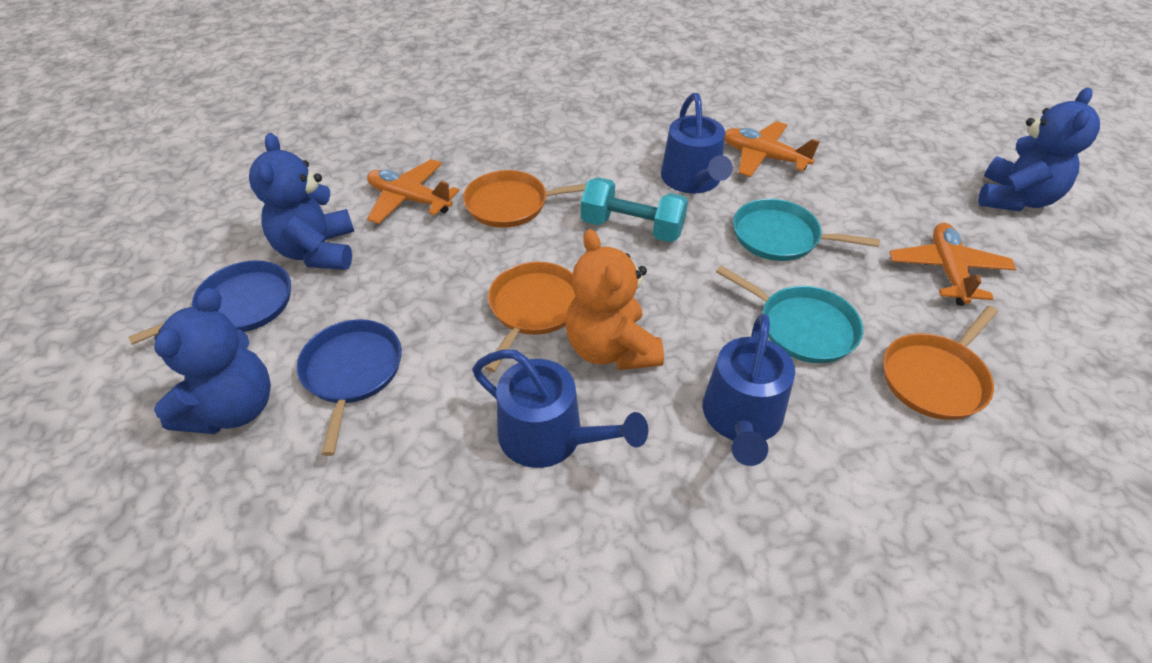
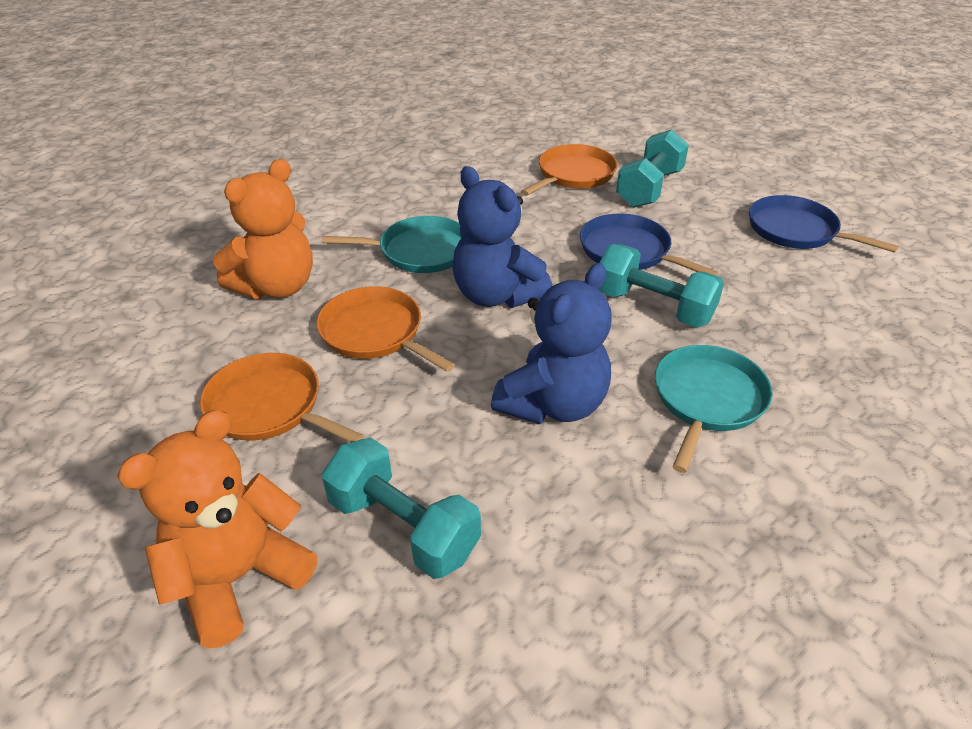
blue teddy bear: [154,288,271,434] [249,133,354,270] [978,87,1100,212] = 3 -> [452,166,552,308] [491,263,612,424] = 2
blue watering can: [472,349,648,468] [661,93,733,193] [703,314,795,466] = 3 -> none = 0
orange plane: [367,159,459,224] [724,121,820,177] [889,223,1016,306] = 3 -> none = 0
orange teddy bear: [566,229,664,370] = 1 -> [117,410,317,648] [213,159,313,299] = 2
turquoise dumbbell: [581,177,688,242] = 1 -> [322,438,481,579] [599,244,724,328] [616,129,689,207] = 3

